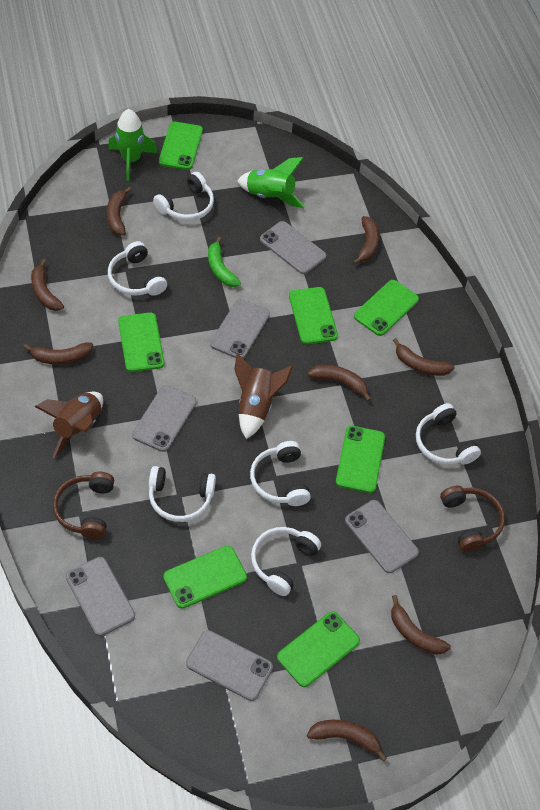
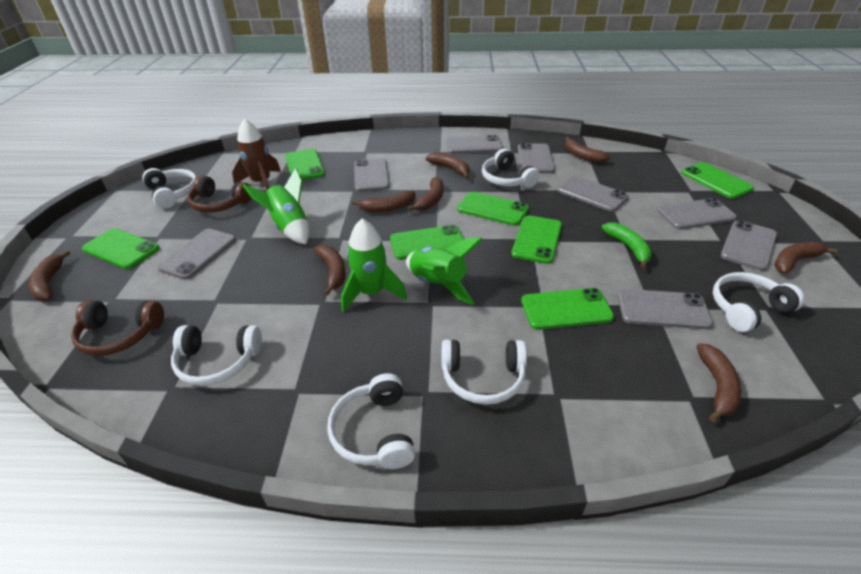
brown rocket: [35,392,103,458] [234,353,293,439] = 2 -> [232,119,281,190] = 1
green rocket: [108,109,158,181] [237,157,305,208] = 2 -> [243,168,309,244] [341,219,407,312] [406,237,483,305] = 3
grey phone: [66,557,135,636] [132,385,197,452] [186,630,273,701] [210,299,270,359] [260,221,326,274] [345,500,419,573] = 6 -> [158,229,236,280] [354,158,390,192] [446,135,503,154] [518,143,555,173] [557,176,629,212] [617,289,713,329] [658,198,737,229] [720,220,777,271] = 8

